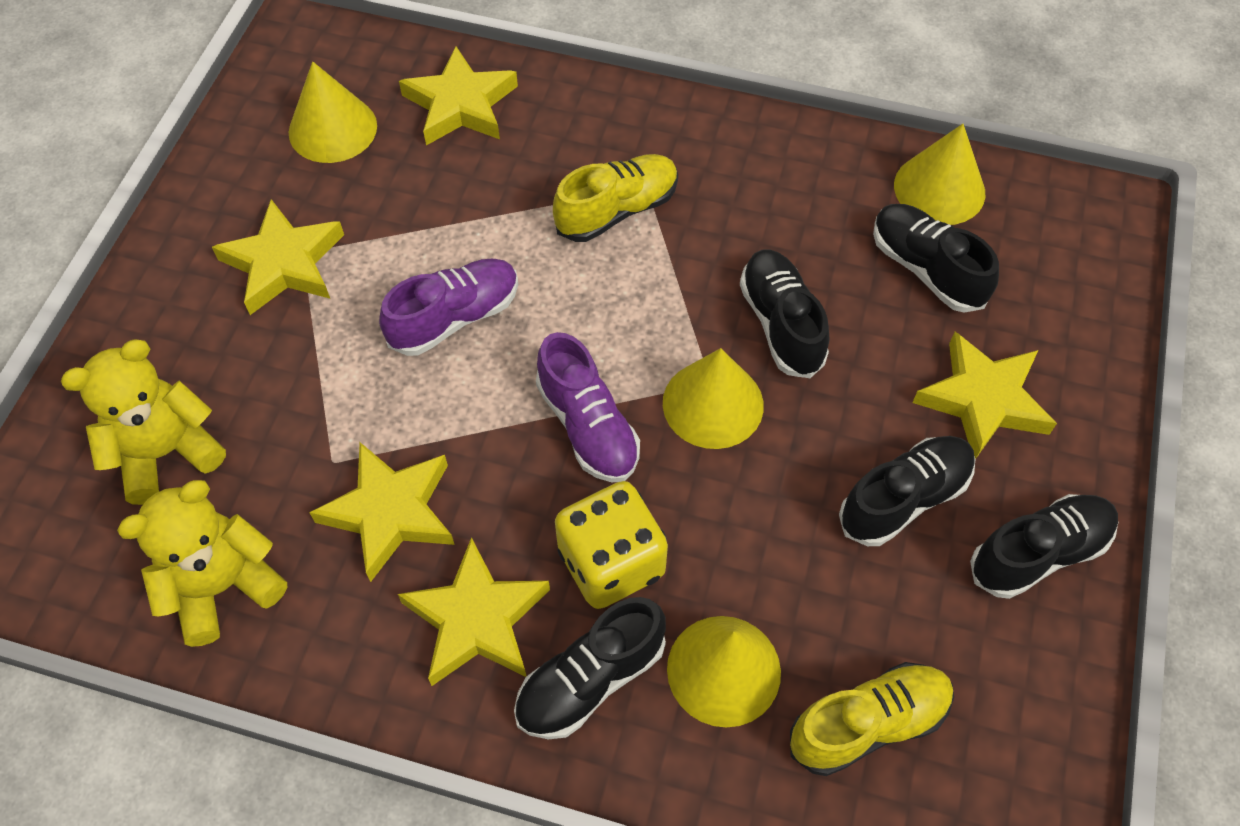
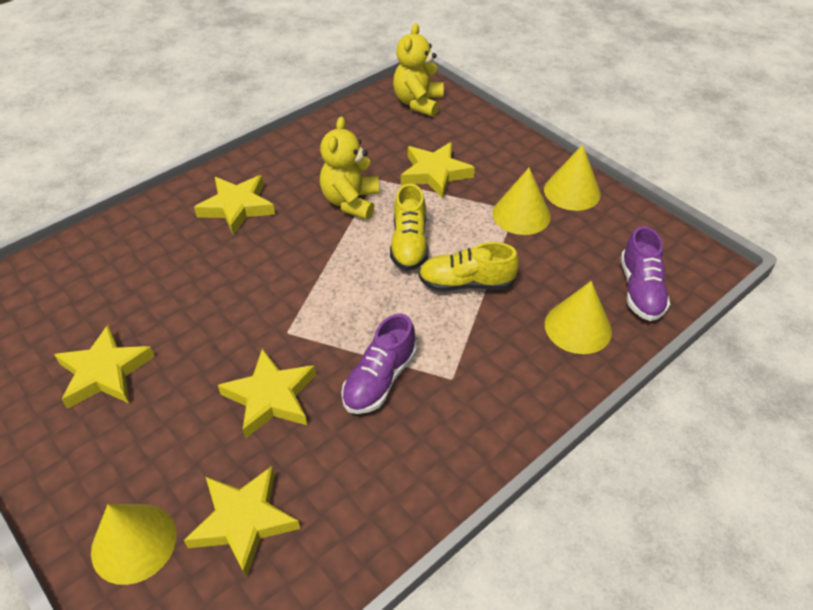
black shoe: [514,597,666,739] [740,249,829,378] [839,436,975,546] [873,204,999,313] [970,494,1118,599] = 5 -> none = 0
yellow dice: [555,481,668,609] = 1 -> none = 0

